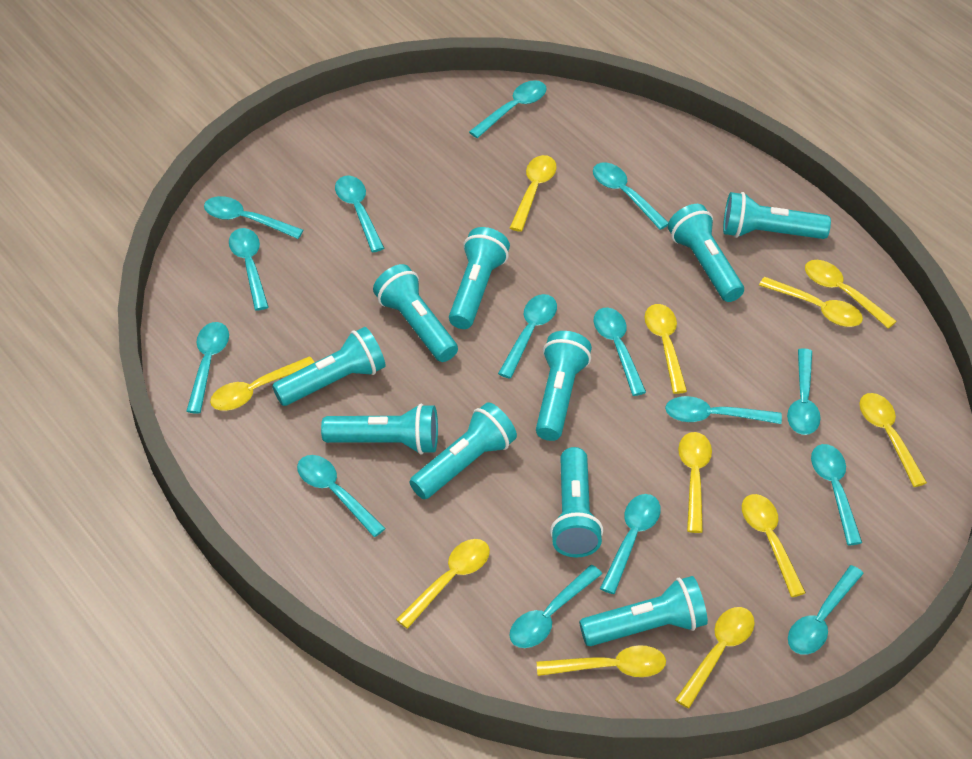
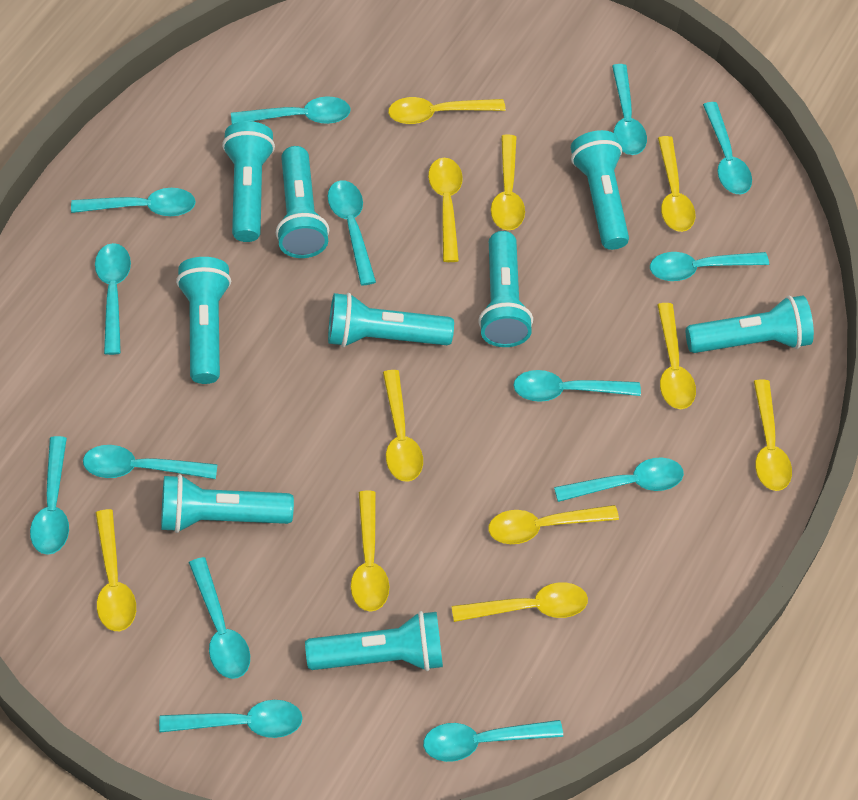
turquoise flashlight: [272,327,385,406] [321,404,438,454] [373,264,458,362] [409,402,517,499] [449,227,510,329] [536,331,592,441] [550,447,603,557] [579,576,708,646] [668,204,744,302] [723,192,831,239] = 10 -> [161,474,294,533] [176,257,231,384] [222,121,275,242] [276,146,329,258] [305,611,443,671] [328,293,454,347] [478,231,533,347] [571,130,629,250] [686,296,814,353] = 9
turquoise spoon: [186,322,229,414] [204,196,303,239] [229,228,268,311] [297,455,386,537] [335,175,384,252] [469,80,547,138] [498,294,557,379] [509,565,602,648] [593,163,668,230] [594,308,646,396] [600,494,661,594] [665,396,782,424] [787,348,821,435] [788,565,864,655] [811,444,862,545] = 15 -> [30,436,69,555] [71,188,196,216] [83,445,217,479] [95,243,131,355] [159,700,303,738] [189,557,250,679] [231,96,351,124] [327,181,376,285] [423,720,563,762] [513,370,641,402] [554,457,684,502] [612,64,647,155] [650,252,769,281] [703,102,752,194] = 14

